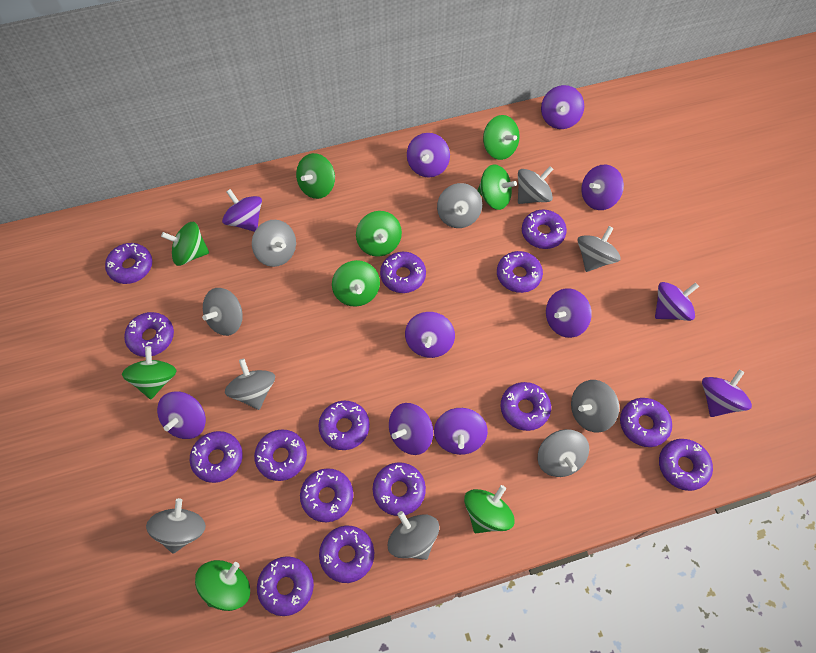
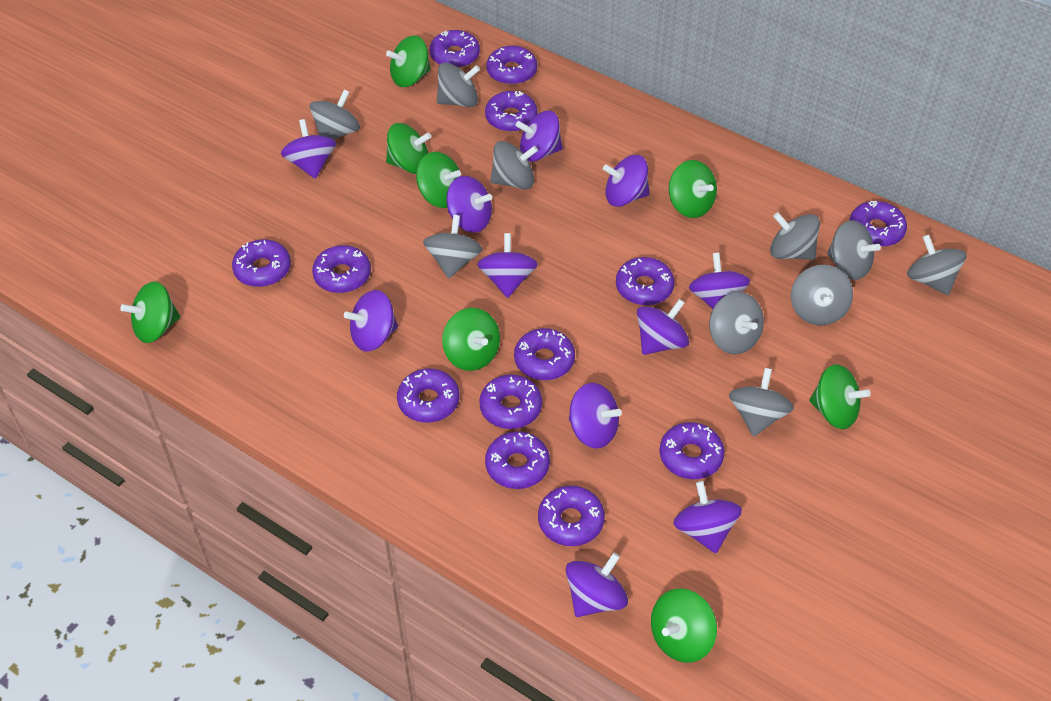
green spinning top: [122,346,176,399] [161,222,209,266] [195,560,250,611] [296,153,335,199] [332,260,380,307] [356,211,402,257] [464,485,515,533] [477,164,517,210] [483,115,520,160] = 9 -> [120,281,180,343] [386,35,431,87] [386,123,431,174] [416,152,461,208] [442,308,500,371] [651,588,717,663] [669,160,717,218] [809,364,871,429] = 8
purple donut: [105,243,152,284] [124,312,174,357] [190,431,243,483] [254,429,307,481] [257,556,314,616] [300,468,353,522] [318,401,370,450] [319,526,374,583] [373,462,426,516] [380,252,426,293] [497,251,543,293] [501,382,551,431] [522,210,567,249] [620,398,672,447] [659,439,713,491] = 15 -> [232,239,291,287] [312,245,371,293] [397,369,460,423] [430,30,480,68] [479,374,542,429] [485,91,538,132] [485,431,550,489] [486,46,537,85] [514,328,575,380] [538,486,605,546] [616,257,674,306] [659,422,725,479] [849,201,907,247] = 13

